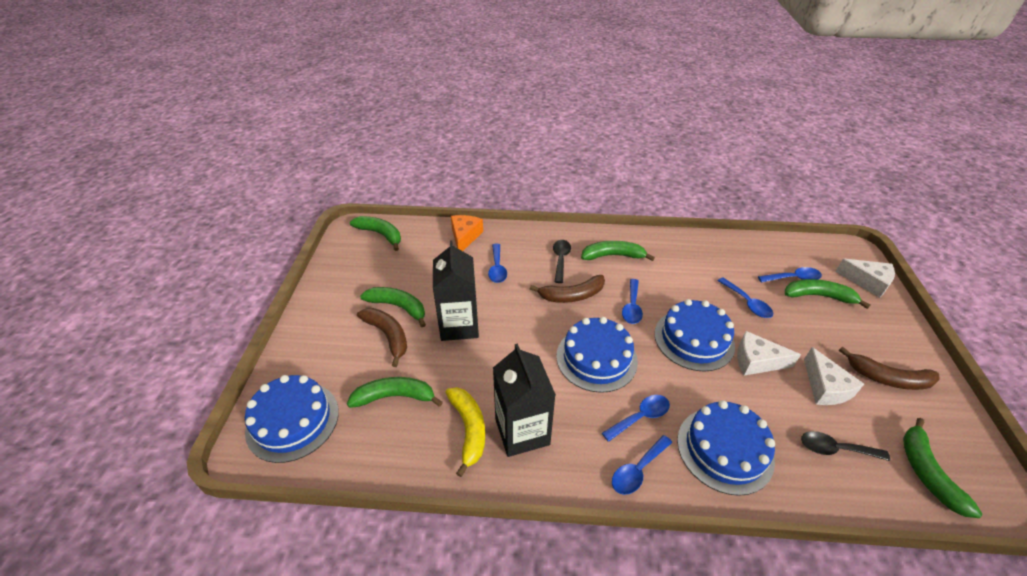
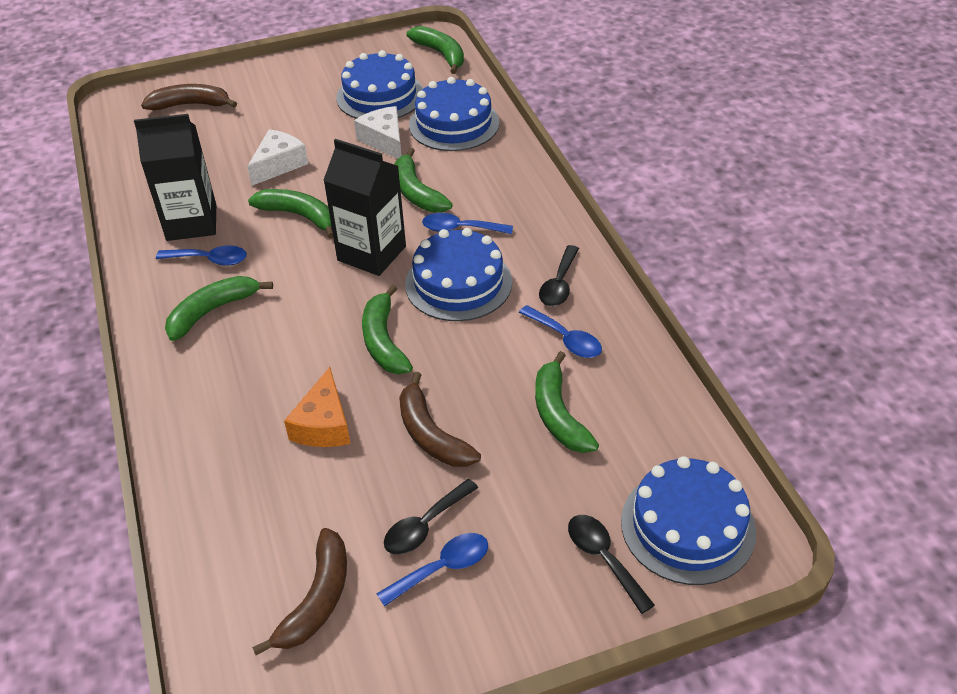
black spoon: [553,240,571,283] [801,431,890,461] = 2 -> [384,479,478,555] [539,245,579,306] [568,515,655,614] = 3
blue spoon: [488,244,507,283] [602,395,670,442] [612,435,672,495] [622,279,643,324] [717,277,773,318] [758,267,822,282] = 6 -> [156,245,247,266] [377,533,488,607] [422,213,513,234] [519,305,602,358] = 4
white cheese: [737,331,801,376] [804,347,864,405] [835,259,895,298] = 3 -> [247,129,308,186] [354,106,402,159] = 2
yellow banana: [445,387,485,477] = 1 -> none = 0

